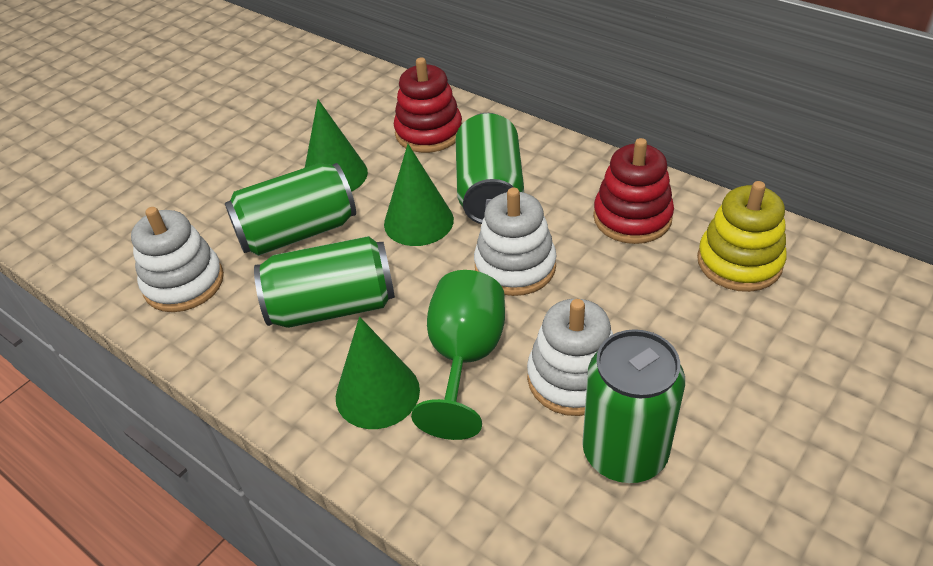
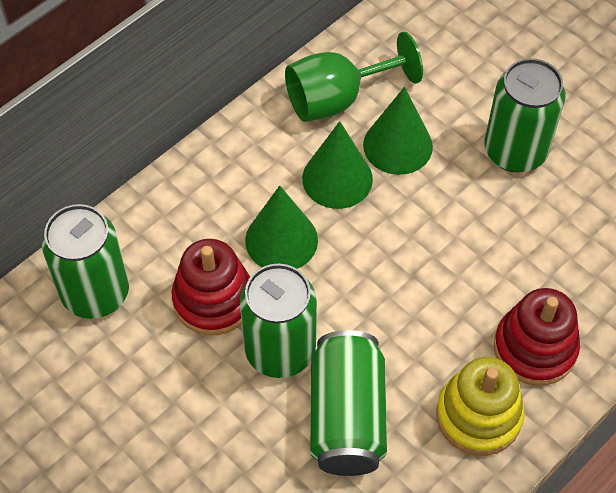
white stacking toy: [131,207,224,312] [474,188,556,296] [527,299,613,416] = 3 -> none = 0

